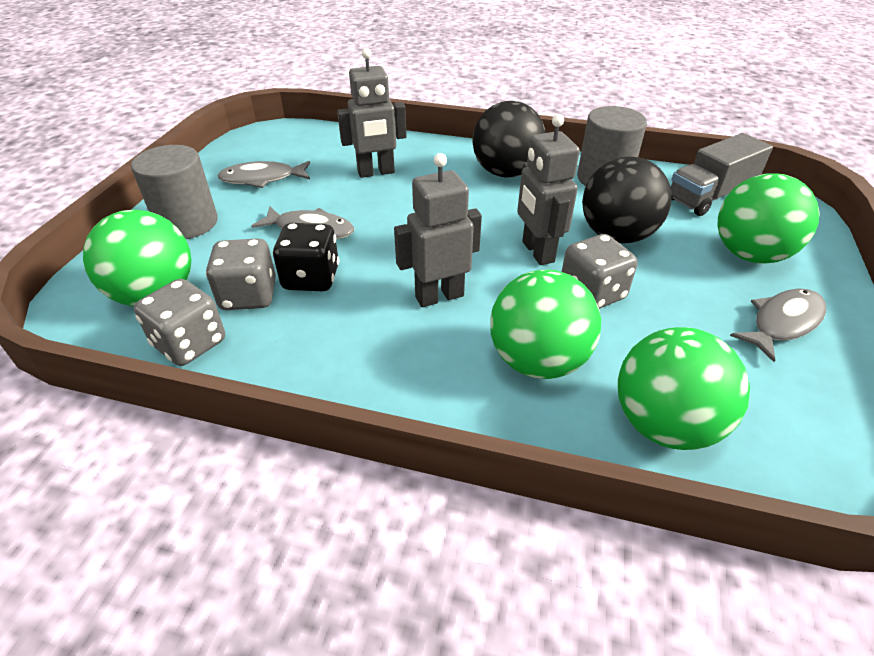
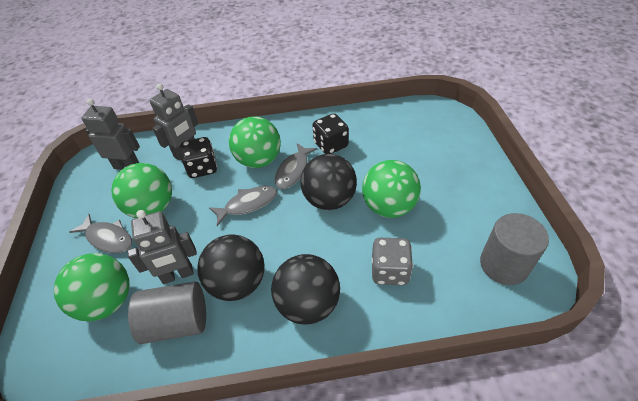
black ball: [472,101,546,177] [582,156,672,243] = 2 -> [197,234,264,301] [271,254,340,325] [300,154,357,210] = 3
black dice: [273,223,339,291] = 1 -> [180,137,217,178] [312,113,349,154] = 2
grey dice: [134,279,225,366] [206,238,276,310] [562,234,638,309] = 3 -> [372,238,413,285] = 1
grey truck: [670,133,773,216] = 1 -> none = 0

